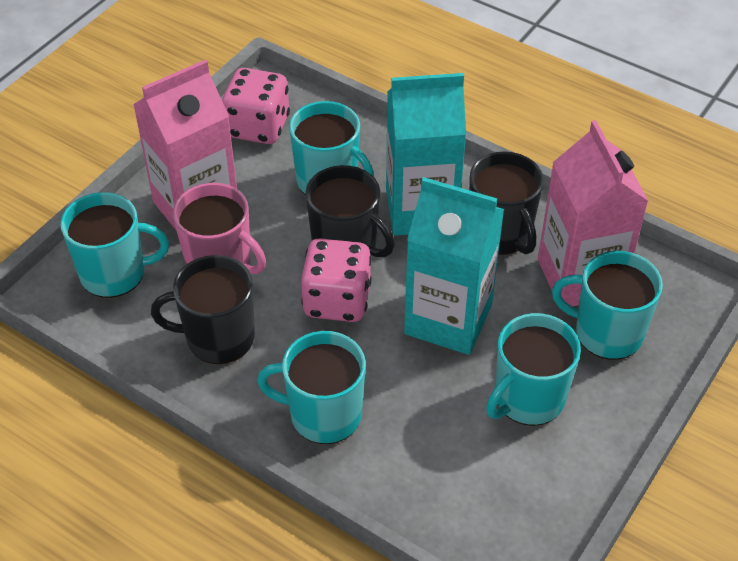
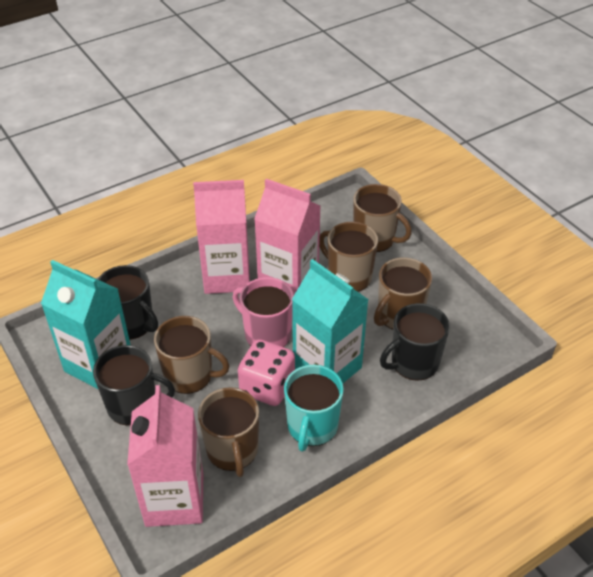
brown mug: none = 0 -> [154,316,230,394] [198,387,259,477] [319,222,378,292] [353,184,412,252] [374,257,432,330] = 5
pink carton: [133,60,237,231] [538,120,648,306] = 2 -> [127,385,203,527] [193,180,250,294] [254,179,321,295] = 3
pink dice: [222,68,290,144] [301,238,372,322] = 2 -> [238,339,295,406] = 1
turquoise mug: [61,192,169,298] [257,331,366,444] [289,101,374,195] [486,313,581,426] [552,251,663,360] = 5 -> [284,365,344,451] = 1

